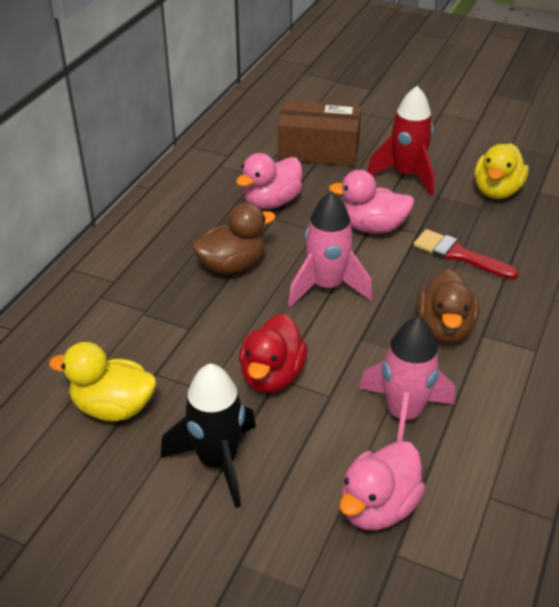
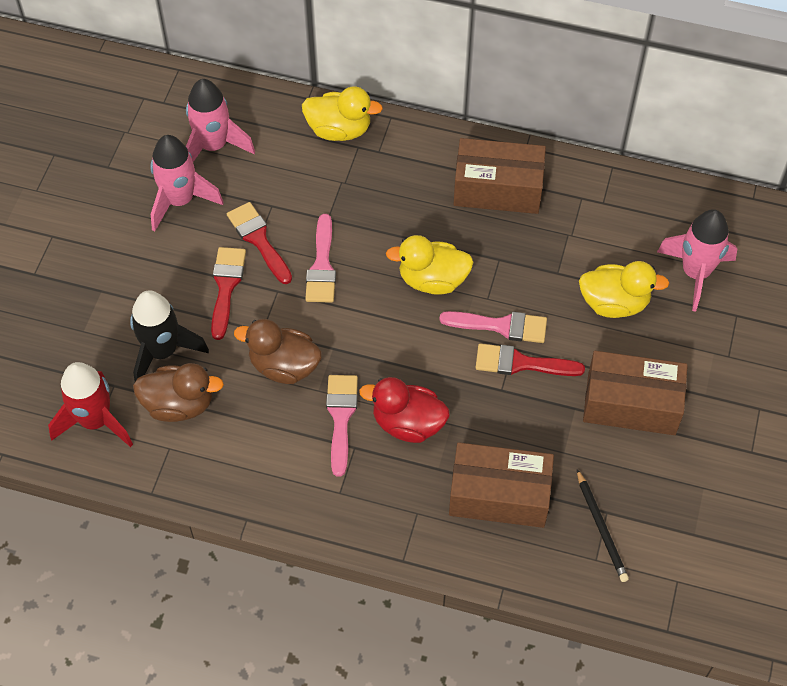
black pencil: none = 0 -> [577,469,629,582] = 1
brown box: [278,101,361,166] = 1 -> [449,442,554,528] [453,138,546,214] [583,351,688,435] = 3
pink brush: none = 0 -> [305,214,336,303] [326,375,358,477] [439,311,547,343] = 3
pink duck: [236,153,302,209] [329,170,415,233] [339,441,426,530] = 3 -> none = 0
pink rocket: [288,191,372,307] [359,317,455,442] = 2 -> [150,135,224,231] [186,79,255,162] [657,209,737,311] = 3
red brush: [413,229,519,279] = 1 -> [211,247,246,340] [227,202,292,284] [476,344,585,376] = 3
yellow duck: [49,342,156,421] [475,143,529,199] = 2 -> [302,87,383,141] [386,235,474,295] [579,261,669,318] = 3

